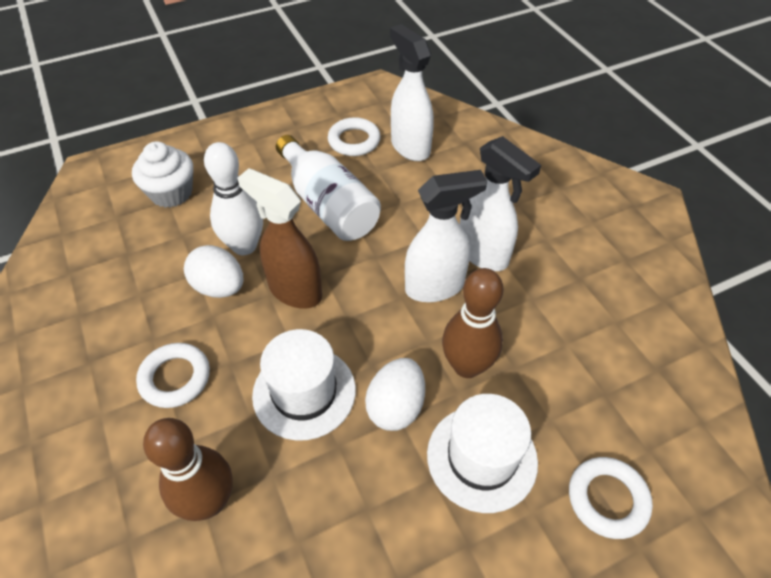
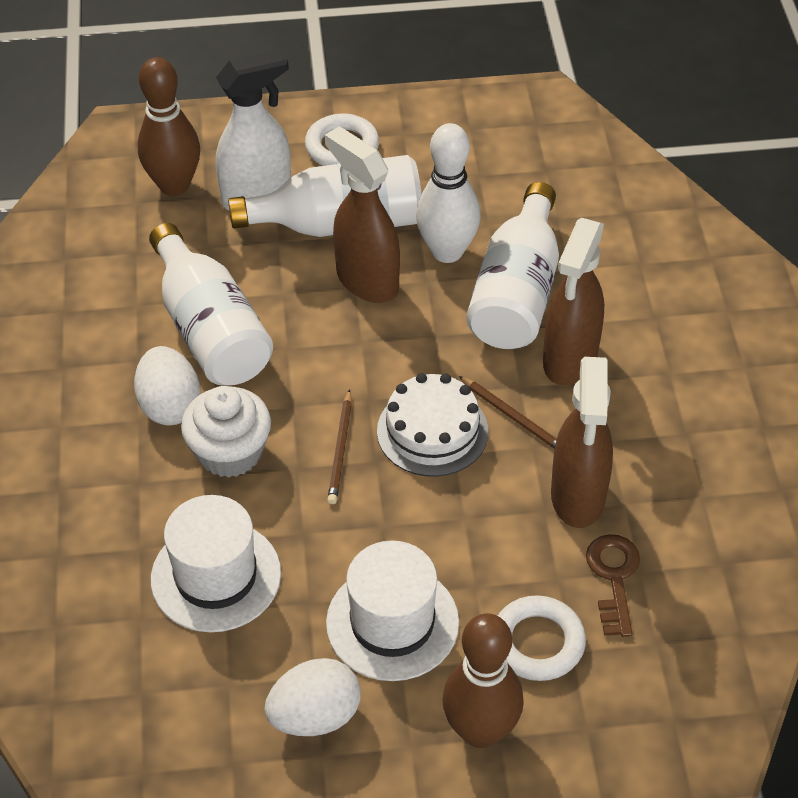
brown key: none = 0 -> [586,534,640,637] = 1
brown pencil: none = 0 -> [327,389,352,504] [459,376,557,449] = 2
brown spray bottle: [237,168,322,309] = 1 -> [325,126,400,303] [543,218,604,385] [551,357,613,528] = 3
white bottle: [276,135,381,241] = 1 -> [149,223,273,386] [228,155,421,237] [466,182,559,349] = 3
white cake: none = 0 -> [377,373,488,477] = 1
white ring: [136,343,210,408] [328,117,381,156] [569,457,653,539] = 3 -> [305,113,379,166] [498,595,586,681] = 2
white spray bottle: [390,24,434,161] [405,170,487,302] [460,136,541,271] = 3 -> [216,49,291,211] = 1

